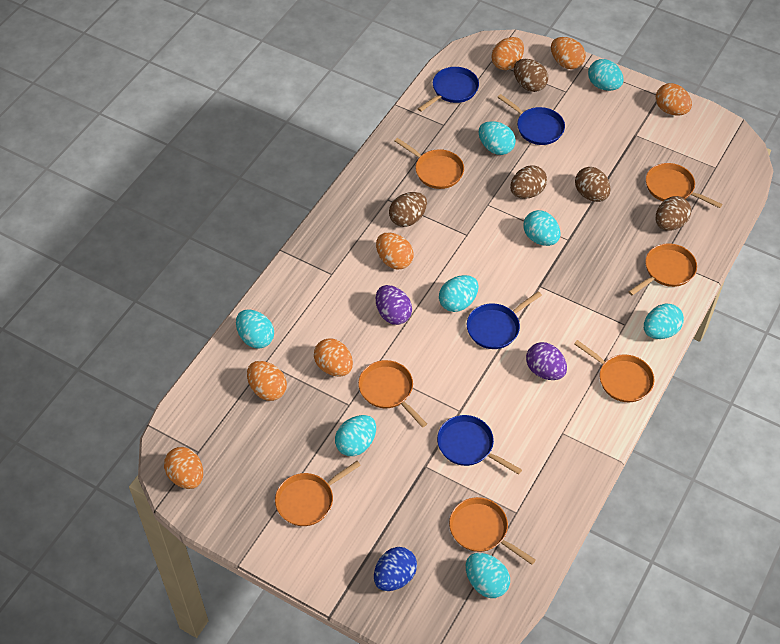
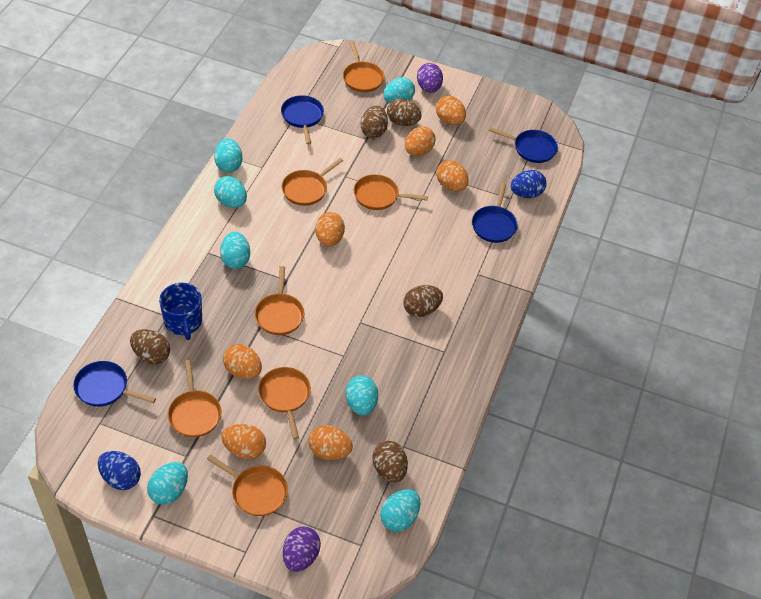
blue egg: [374,547,417,591] = 1 -> [98,451,141,490] [511,170,546,198] = 2
blue mug: none = 0 -> [159,283,202,340] = 1
turquoise egg: [236,310,274,349] [335,415,376,456] [439,275,479,312] [466,553,510,598] [479,121,516,155] [523,210,560,246] [588,59,624,91] [644,303,684,339] = 8 -> [147,462,188,505] [214,138,242,173] [214,176,247,208] [220,232,250,269] [346,375,378,416] [380,489,420,531] [384,77,415,103] = 7

